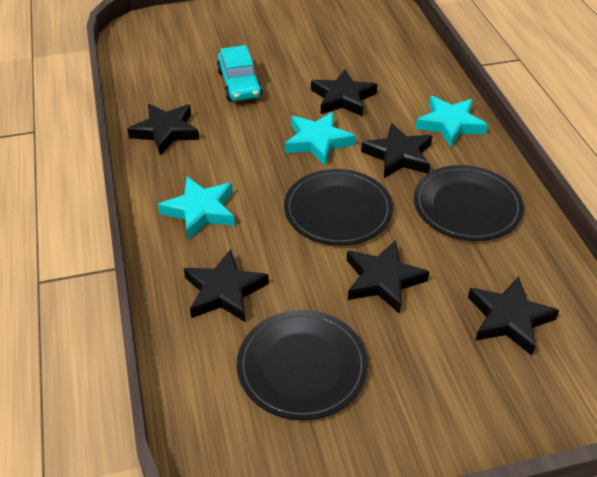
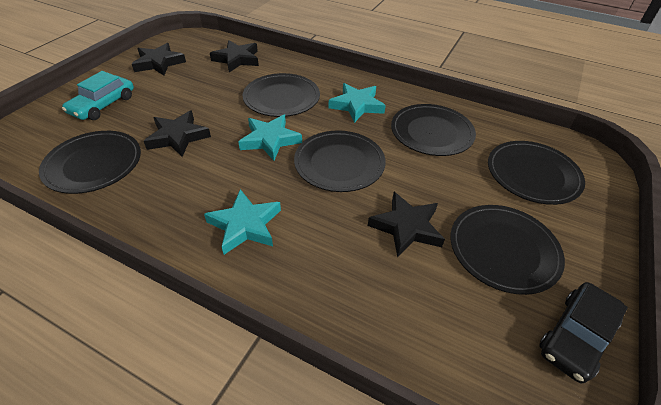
black car: none = 0 -> [539,282,628,383] = 1
black plate: [237,310,368,420] [284,169,393,246] [414,165,524,241] = 3 -> [39,131,141,194] [243,73,320,117] [294,131,386,192] [391,104,476,156] [451,205,565,295] [488,141,585,205] = 6
black star: [127,104,199,155] [184,249,269,322] [311,69,377,117] [347,240,429,314] [361,123,432,178] [468,276,559,356] = 6 -> [132,43,186,75] [144,110,211,157] [210,40,259,72] [368,192,445,258] = 4

